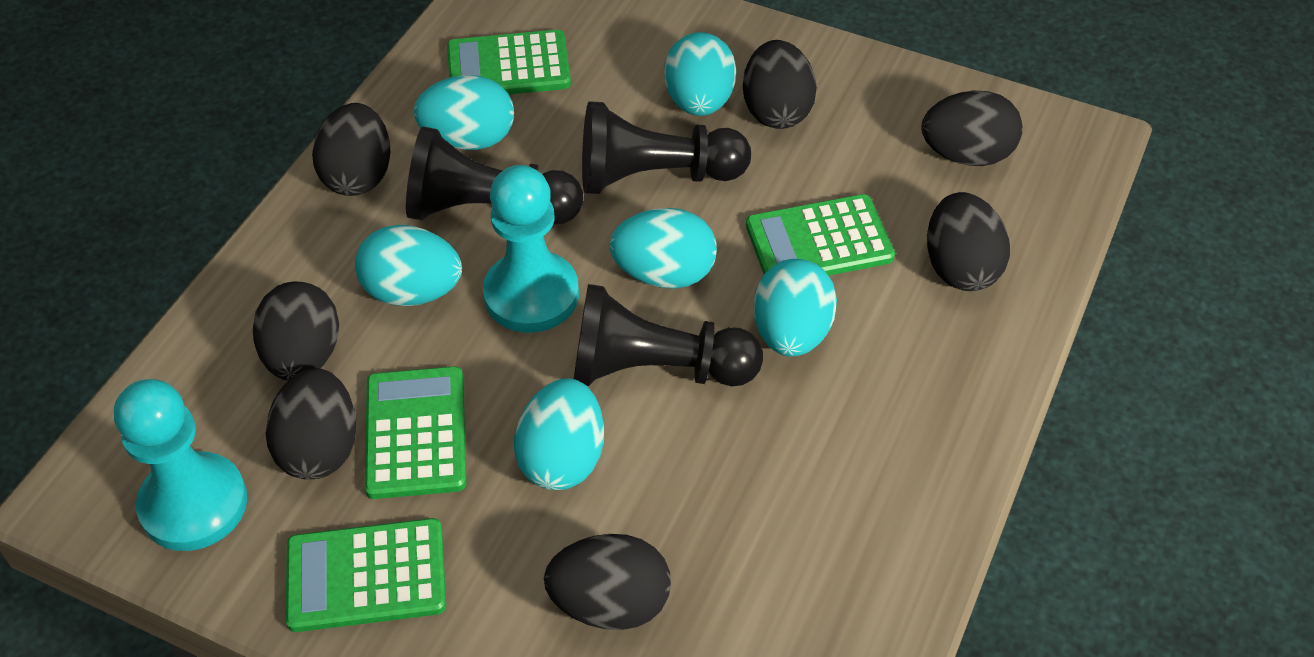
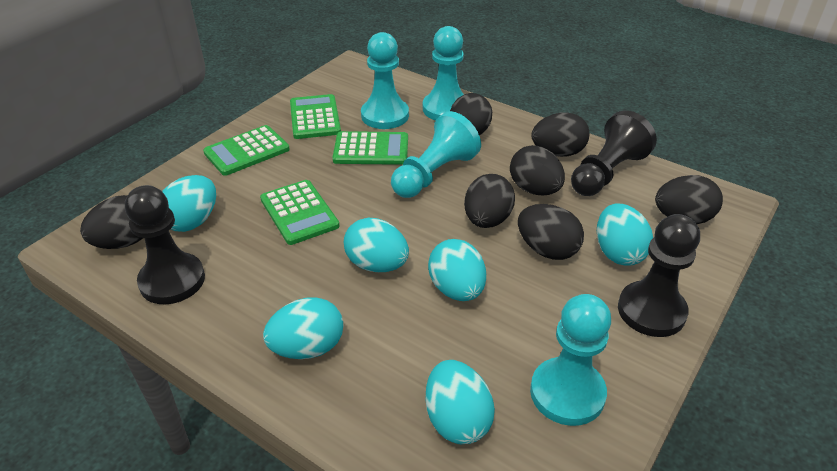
turquoise pawn: [114,379,247,551] [483,165,579,333] = 2 -> [361,32,409,129] [391,111,481,198] [423,26,464,121] [530,294,611,426] = 4

